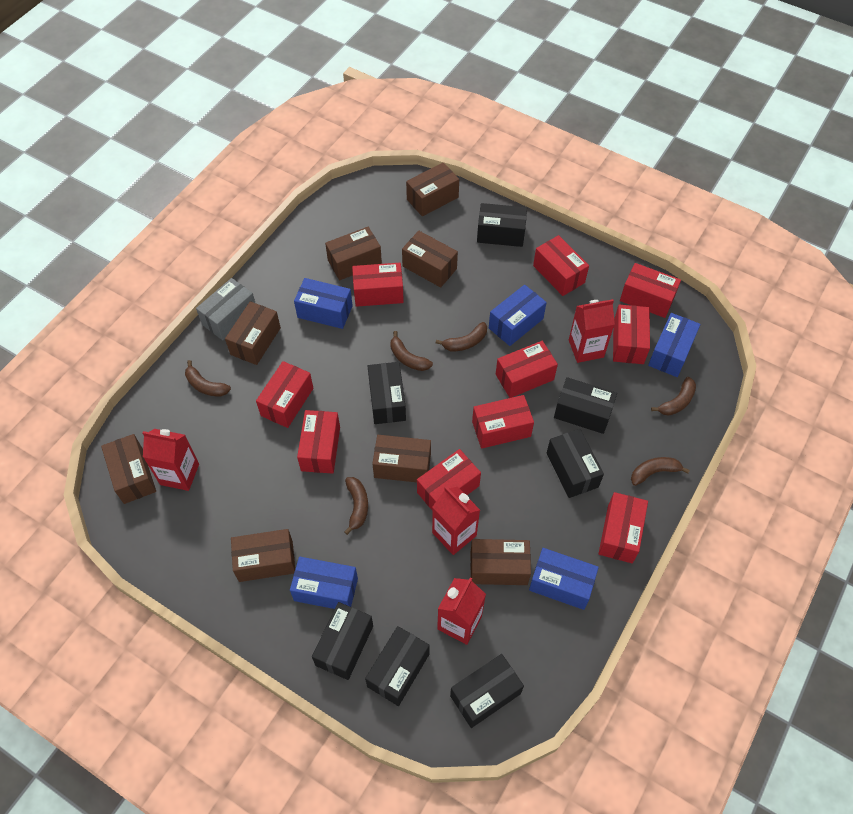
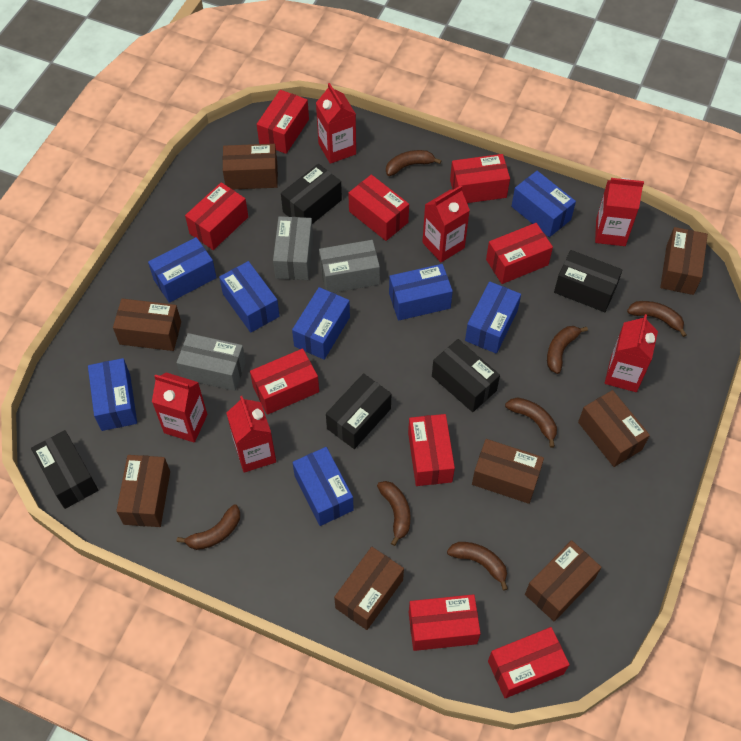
black box: [312,602,373,680] [365,626,430,706] [368,362,406,424] [450,654,524,728] [477,203,527,247] [547,429,604,498] [554,377,617,434] = 7 -> [31,430,98,509] [281,164,342,224] [326,373,392,449] [432,339,500,412] [554,250,623,312] = 5
blue box: [290,557,358,609] [294,278,353,329] [489,285,547,346] [529,548,599,610] [648,313,701,377] = 5 -> [88,358,137,431] [148,237,217,303] [219,261,280,333] [292,287,350,360] [292,447,354,526] [389,264,453,321] [465,281,521,354] [511,171,576,237] = 8
brown banana: [185,360,231,396] [344,477,368,535] [390,331,433,371] [436,322,487,351] [631,457,690,486] [651,377,696,416] = 6 -> [177,504,240,550] [377,481,411,546] [386,150,442,176] [447,542,508,591] [505,397,557,448] [547,326,588,374] [627,301,687,337] = 7
grey box: [196,278,255,340] = 1 -> [176,333,246,391] [273,216,313,280] [319,240,380,293] = 3
red box: [256,361,313,428] [297,410,340,474] [352,263,404,307] [417,449,481,511] [472,395,534,449] [496,341,558,398] [533,235,589,296] [598,492,648,563] [613,305,650,364] [620,263,681,318] = 10 -> [185,182,248,250] [250,349,319,415] [257,90,309,154] [348,175,409,241] [408,414,455,486] [409,594,481,651] [450,154,510,203] [486,223,553,284] [488,627,570,698] = 9
red carton: [142,429,199,491] [432,486,480,555] [437,578,486,645] [569,299,615,363] = 4 -> [152,373,207,442] [227,396,276,473] [316,83,356,164] [422,185,470,262] [595,178,644,246] [605,314,658,392] = 6

